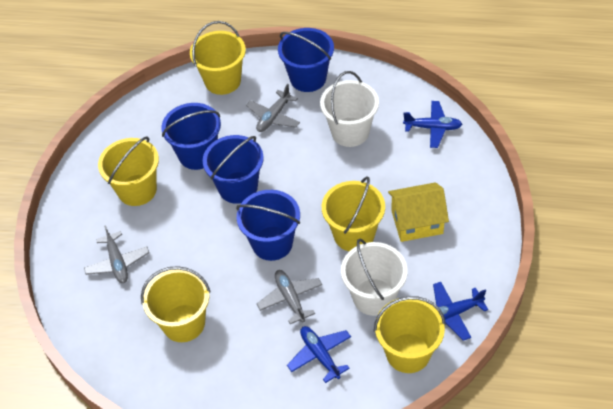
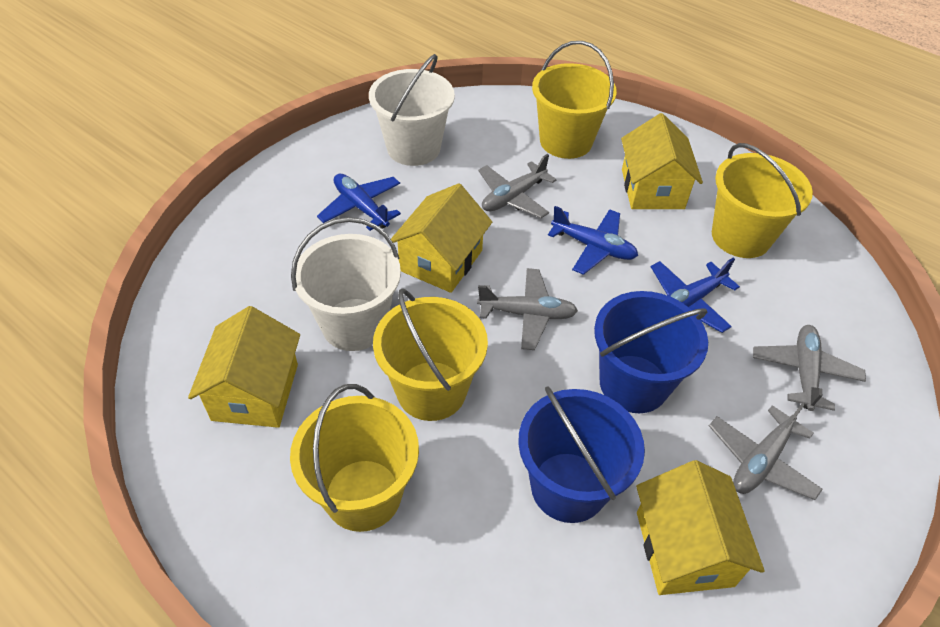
blue bucket: [162,103,221,170] [203,135,264,204] [236,190,300,261] [278,28,334,92] = 4 -> [518,386,645,523] [594,291,708,413] = 2
grey plane: [84,225,149,283] [246,84,300,132] [257,270,322,324] = 3 -> [477,268,578,350] [478,154,557,218] [709,402,823,500] [753,325,866,411] = 4
yellow bucket: [98,137,159,206] [141,266,211,342] [190,21,246,95] [322,176,385,251] [374,296,446,373] = 5 -> [290,384,419,532] [373,289,488,421] [532,41,617,159] [712,143,813,258] = 4
yellow house: [388,182,449,242] = 1 -> [188,306,300,428] [391,183,492,293] [621,113,703,209] [636,460,765,595] = 4

